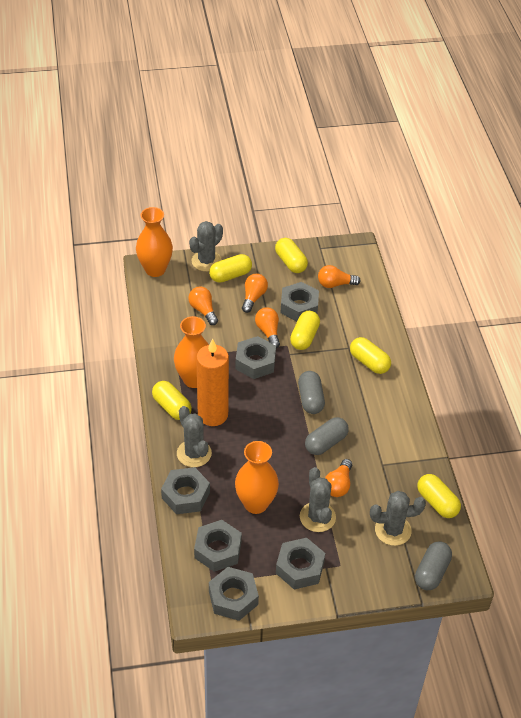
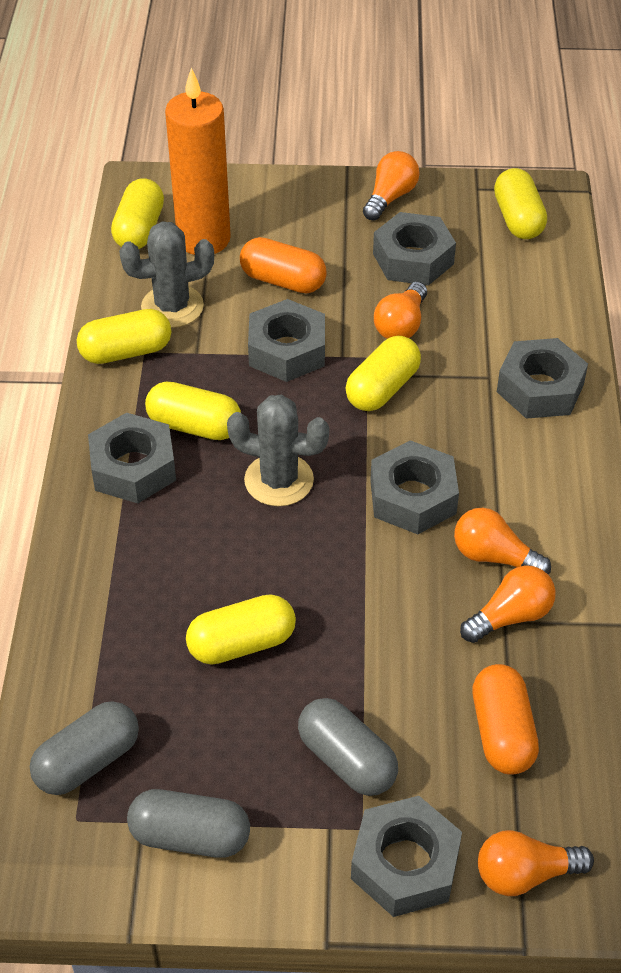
grey cactus: [177,406,212,467] [189,221,223,272] [300,467,336,532] [370,491,426,546] = 4 -> [119,221,214,328] [227,395,329,506] = 2
orange capsule: none = 0 -> [240,237,327,294] [472,664,539,774] = 2
orange vase: [136,207,173,277] [174,316,209,388] [235,441,279,514] = 3 -> none = 0

